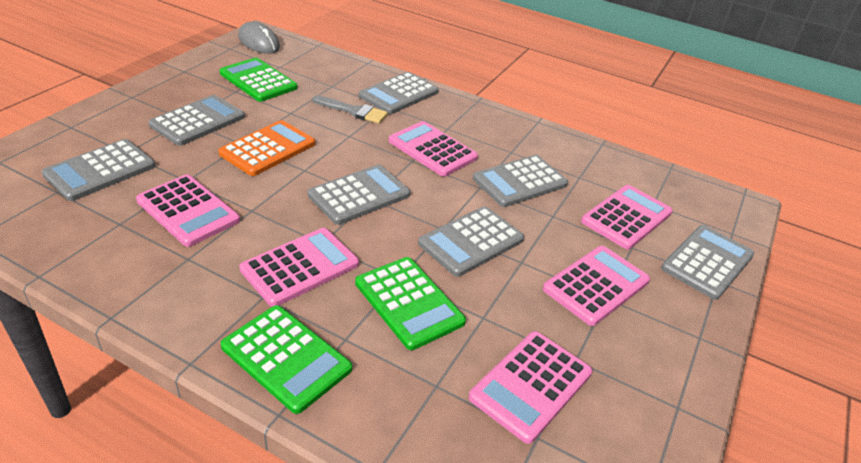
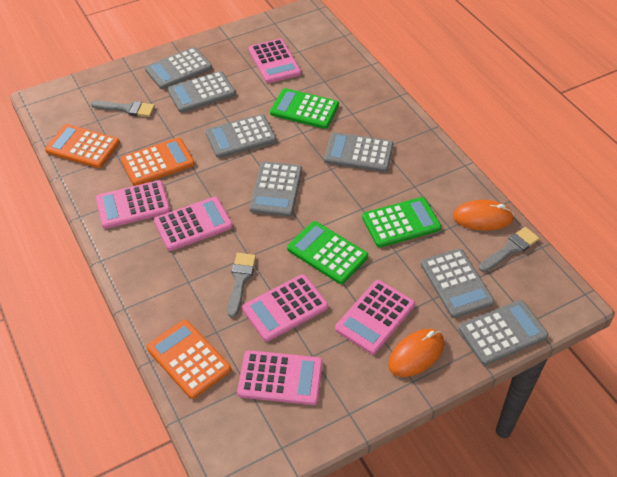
grey brush: [313,95,388,124] = 1 -> [91,101,155,117] [228,253,256,318] [479,227,539,272] = 3
grey mouse: [238,22,280,54] = 1 -> none = 0
orange calculator: [218,120,315,176] = 1 -> [45,124,120,168] [121,138,195,186] [147,320,231,399] = 3
orange mouse: none = 0 -> [388,329,444,377] [453,200,514,231] = 2

